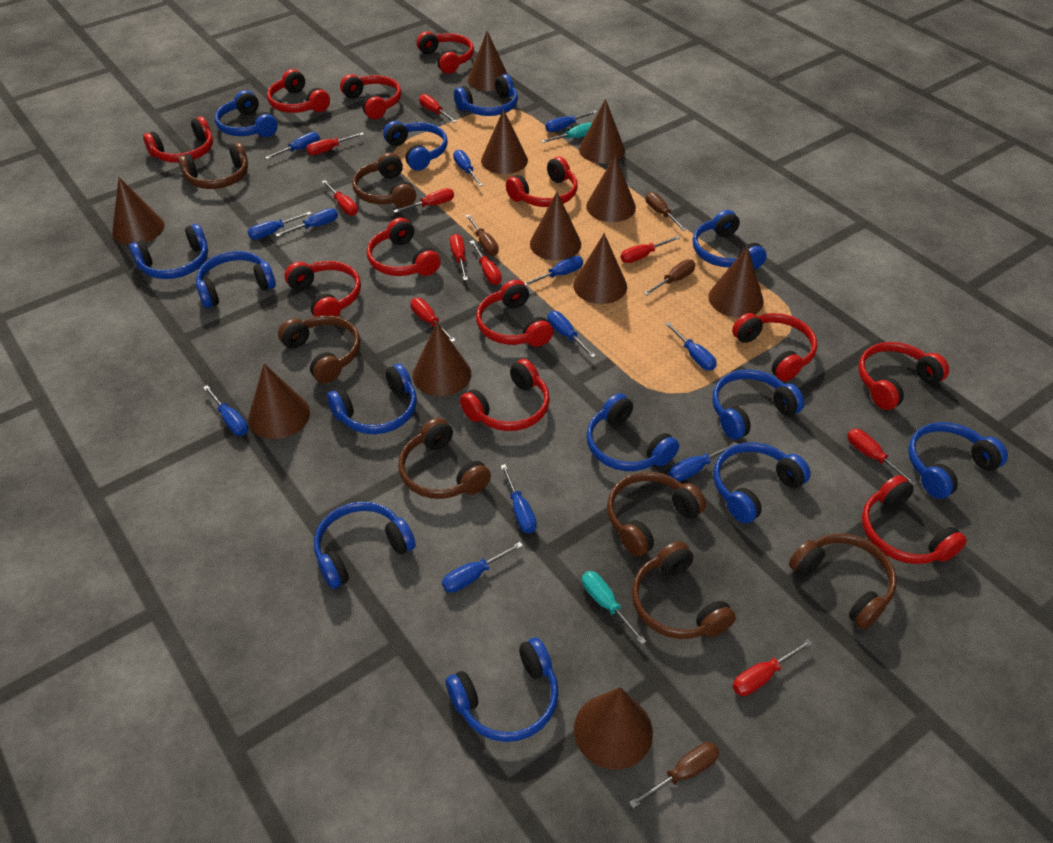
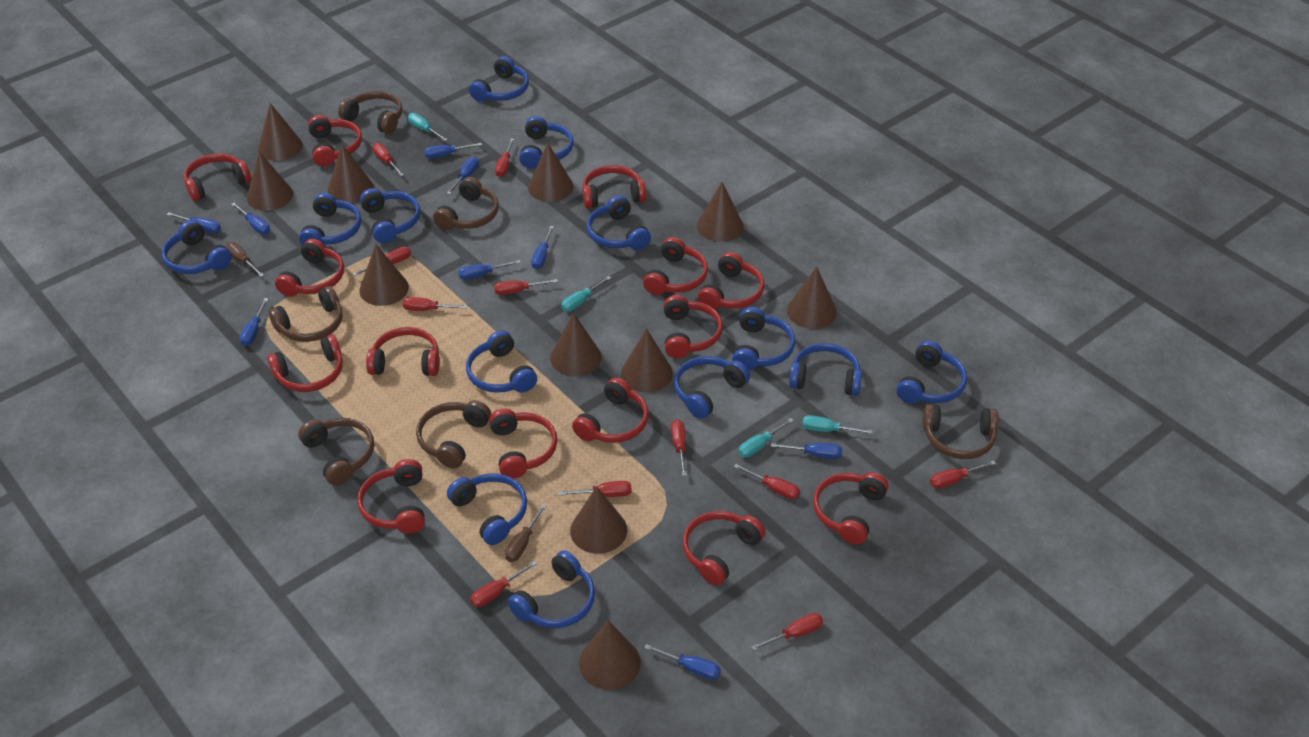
blue screwdriver: [203,385,248,436] [247,212,311,240] [265,132,320,159] [275,208,338,237] [442,542,523,593] [453,150,483,186] [501,464,537,533] [524,256,583,286] [546,110,597,132] [548,311,596,358] [665,322,717,371] [669,441,739,482] = 12 -> [167,212,221,233] [231,203,270,235] [240,298,268,346] [424,143,482,158] [447,157,479,194] [458,260,521,280] [531,226,554,269] [644,644,721,680] [771,443,842,459] = 9
brown headphones: [178,142,248,189] [278,315,360,384] [352,152,416,208] [398,418,491,499] [607,472,706,557] [632,541,736,639] [789,534,897,629] = 7 -> [268,286,343,342] [298,418,374,485] [338,91,403,134] [416,400,491,469] [433,177,499,230] [922,404,999,459] = 6
brown screwdriver: [466,214,499,256] [629,742,719,808] [644,259,696,295] [646,192,687,231] = 4 -> [225,242,264,277] [505,504,546,562] = 2
red headphones: [143,116,213,163] [267,69,330,113] [285,261,361,317] [340,74,401,119] [367,218,441,276] [417,31,474,74] [460,359,550,431] [476,280,553,347] [506,157,578,207] [732,313,817,381] [858,342,949,410] [862,475,967,564] = 12 -> [184,154,251,201] [267,334,343,392] [275,238,344,297] [308,115,362,167] [357,459,425,534] [366,327,440,376] [489,409,557,479] [572,377,649,443] [582,165,646,209] [643,237,708,295] [663,295,723,358] [683,511,765,586] [698,252,764,310] [813,472,889,545] = 14
red screwdriver: [306,132,364,155] [322,180,358,216] [393,188,454,213] [410,298,456,342] [419,94,457,123] [450,234,468,281] [470,240,502,285] [621,236,680,263] [732,639,813,696] [847,429,917,486] = 10 -> [353,247,411,276] [372,143,404,176] [403,297,467,311] [471,561,537,607] [494,279,558,295] [495,139,514,177] [559,481,632,497] [671,419,687,476] [734,464,800,500] [751,613,823,651] [930,460,996,489] = 11
turquoise screwdriver: [541,123,592,143] [582,571,647,645] = 2 -> [408,113,448,141] [561,276,611,312] [738,418,794,458] [802,415,873,434] = 4

